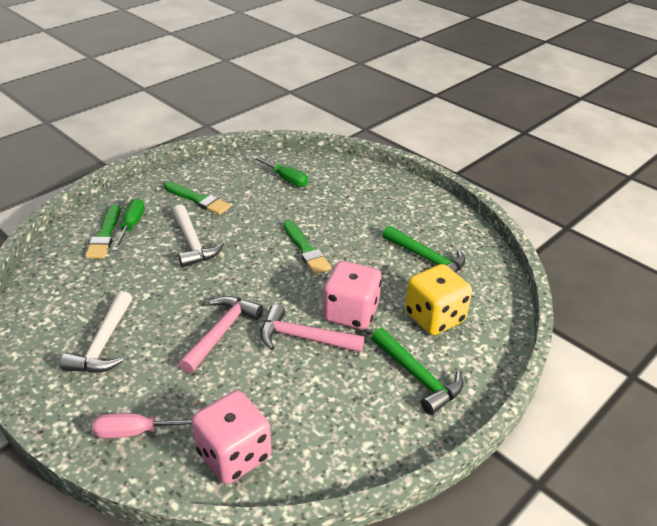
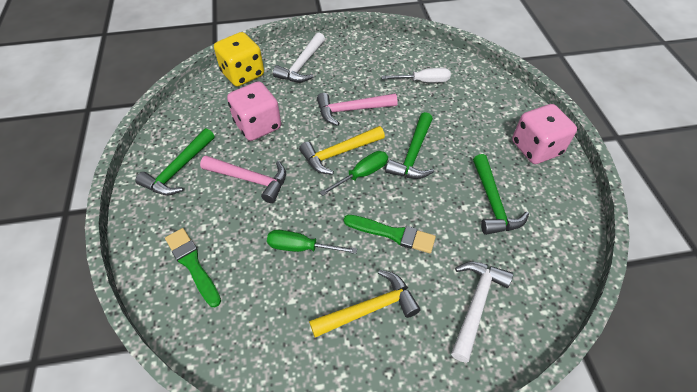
green brush: [85,205,120,259] [164,182,231,215] [283,221,331,274] = 3 -> [165,228,221,307] [344,215,436,253] = 2
green hammer: [371,328,464,415] [382,225,466,273] = 2 -> [136,128,215,195] [386,112,434,179] [473,154,529,235] = 3
pink screwdriver: [92,413,192,438] = 1 -> none = 0
white screwdriver: none = 0 -> [382,68,451,82] = 1
yellow hammer: none = 0 -> [299,126,385,175] [309,270,421,338] = 2

